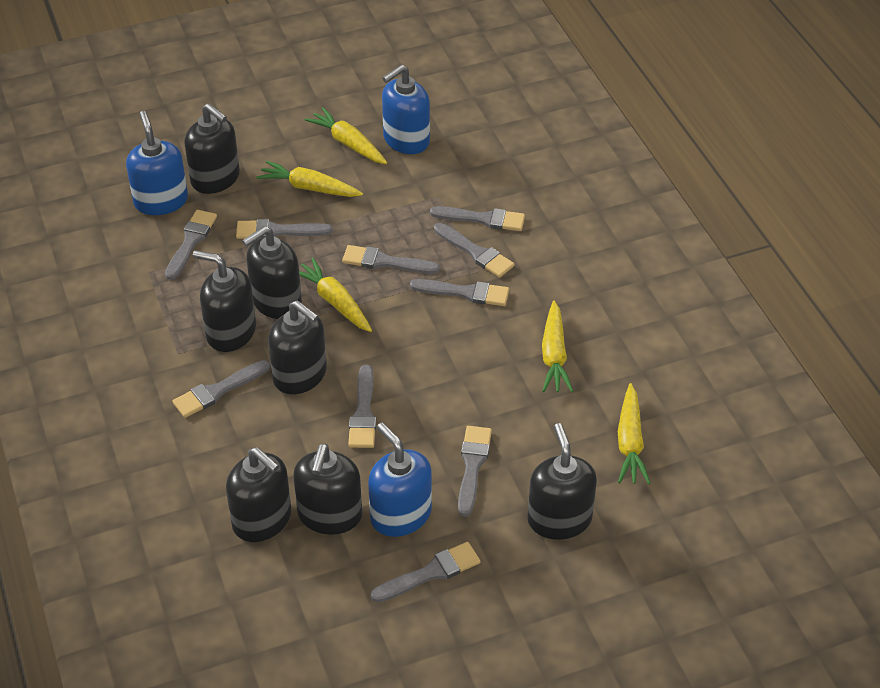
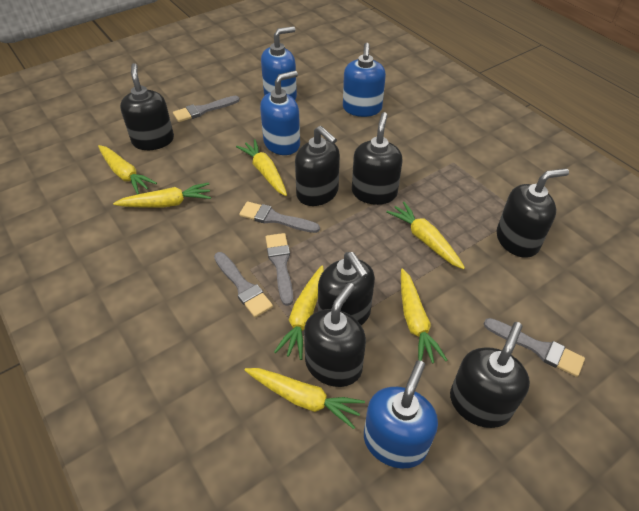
blue soap dispenser: [126,111,188,215] [368,423,432,537] [382,65,430,154] = 3 -> [260,71,300,155] [261,26,297,100] [343,43,386,117] [364,360,438,468] = 4
grey brush: [165,210,217,280] [173,360,270,418] [236,219,333,239] [342,245,440,274] [348,365,376,448] [371,542,480,603] [410,279,509,306] [430,206,525,231] [434,223,514,278] [458,426,492,517] = 10 -> [173,96,240,122] [214,252,273,317] [239,201,320,233] [266,233,293,306] [484,318,585,377] = 5
yellow carrot: [256,161,363,197] [299,258,372,332] [305,107,387,164] [542,301,573,392] [618,383,650,484] = 5 -> [98,145,157,194] [113,183,211,208] [236,139,287,196] [244,368,365,429] [274,266,324,360] [386,202,465,269] [401,268,447,363] = 7

